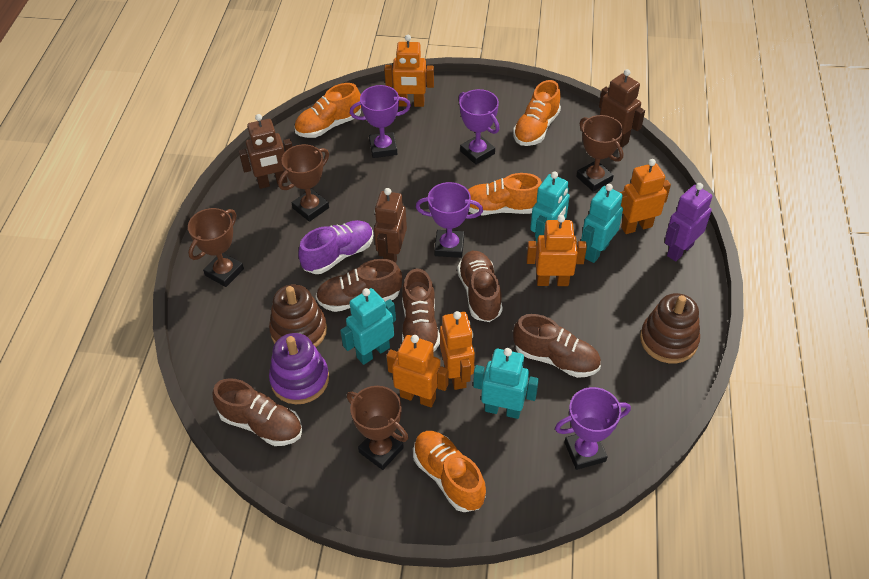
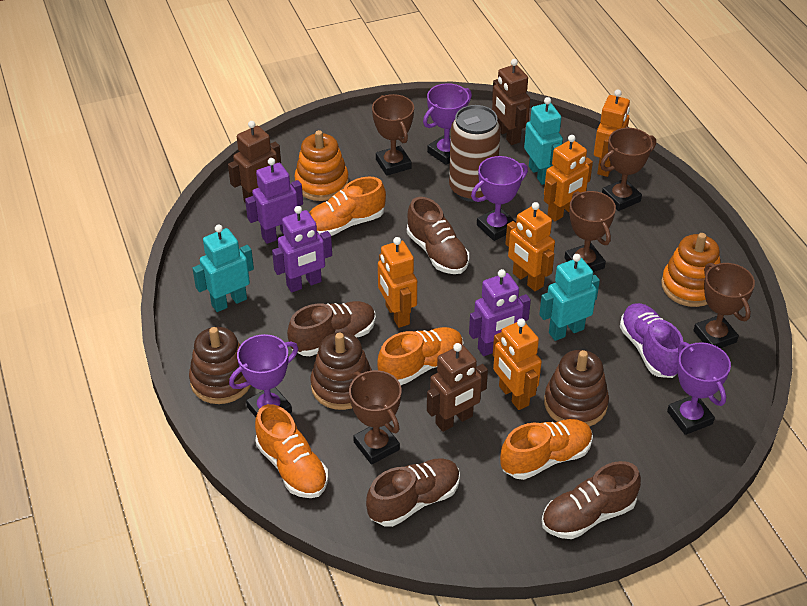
brown can: none = 0 -> [449,105,501,202] = 1
brown shoe: [212,378,302,446] [316,259,402,312] [402,268,440,352] [457,251,503,322] [513,314,601,378] = 5 -> [287,301,376,356] [366,458,460,527] [407,197,469,274] [542,461,641,539] = 4
brown stacking toy: [269,284,327,347] [640,293,700,364] = 2 -> [189,327,251,404] [311,332,372,410] [544,350,609,427] = 3
brown trophy: [188,208,244,287] [278,144,329,222] [347,386,408,470] [576,115,623,192] = 4 -> [349,370,401,465] [372,94,414,176] [565,191,616,272] [600,128,656,211] [693,263,755,348] = 5
orange stacking toy: none = 0 -> [294,130,349,201] [661,233,720,307] = 2
purple robot: [665,183,712,261] = 1 -> [245,158,303,244] [272,206,332,292] [469,269,531,356] = 3
purple stacking toy: [269,333,329,404] = 1 -> none = 0
turquoise robot: [340,288,396,365] [473,348,539,419] [530,171,570,242] [581,184,623,263] = 4 -> [192,225,254,312] [524,97,563,185] [539,254,600,341] = 3

